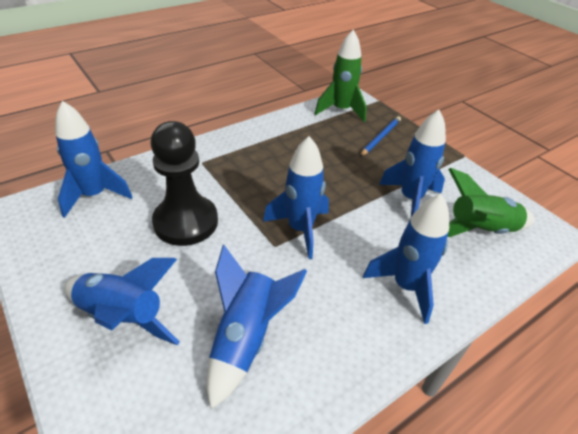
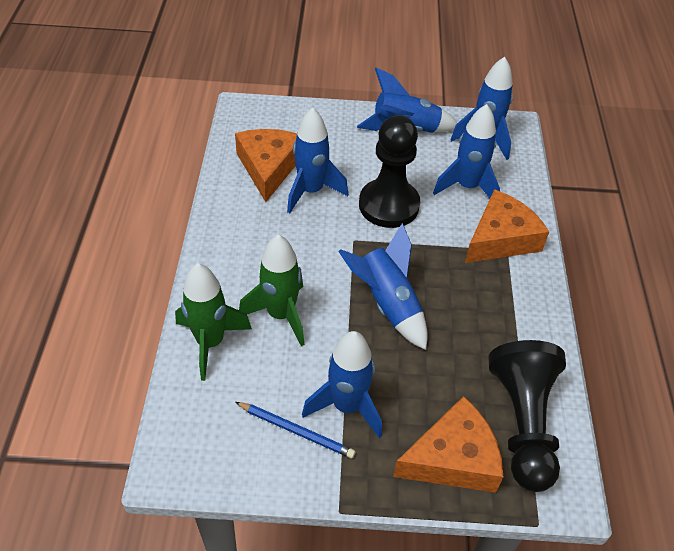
black pawn: [150,121,218,246] = 1 -> [359,115,420,228] [488,340,566,492] = 2
orange cheese: none = 0 -> [235,129,297,202] [393,396,503,493] [465,189,549,263] = 3

